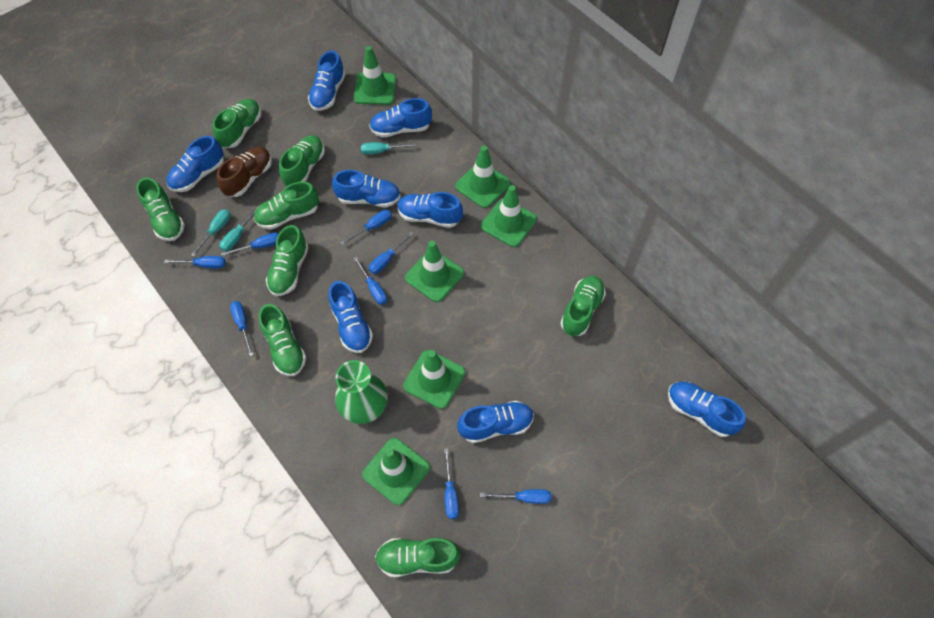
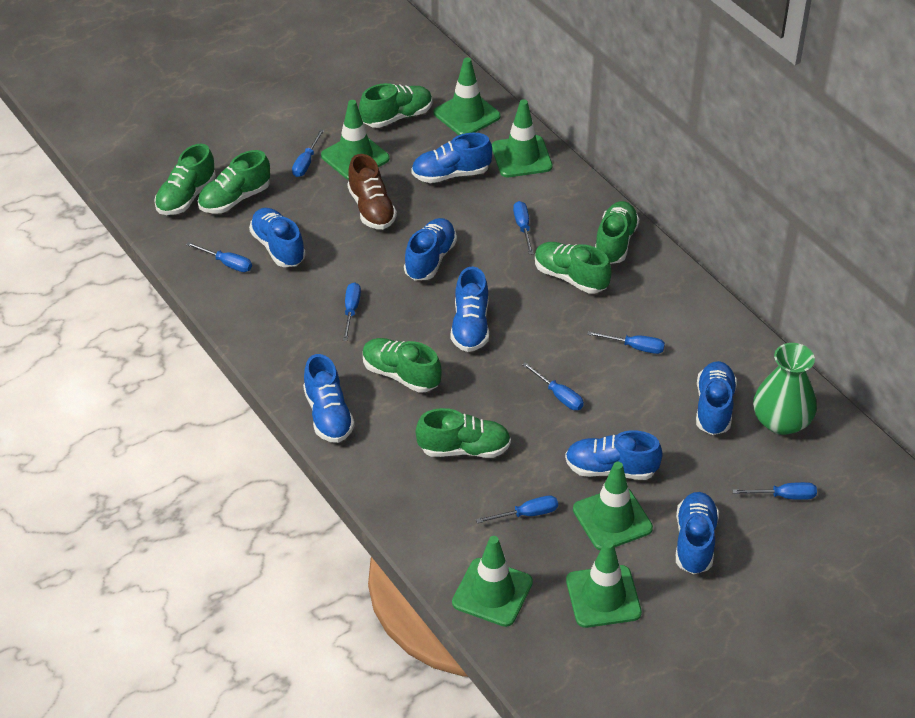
green shoe: [136,177,185,241] [213,99,261,148] [254,181,319,230] [259,304,306,376] [266,225,309,296] [279,135,325,186] [375,538,461,577] [560,276,606,336] = 8 -> [154,144,216,215] [198,150,270,214] [359,83,432,128] [363,338,442,393] [416,408,511,458] [535,242,611,294] [595,201,639,264] = 7
turquoise screwdriver: [191,209,231,257] [220,206,259,251] [361,142,416,154] = 3 -> none = 0

